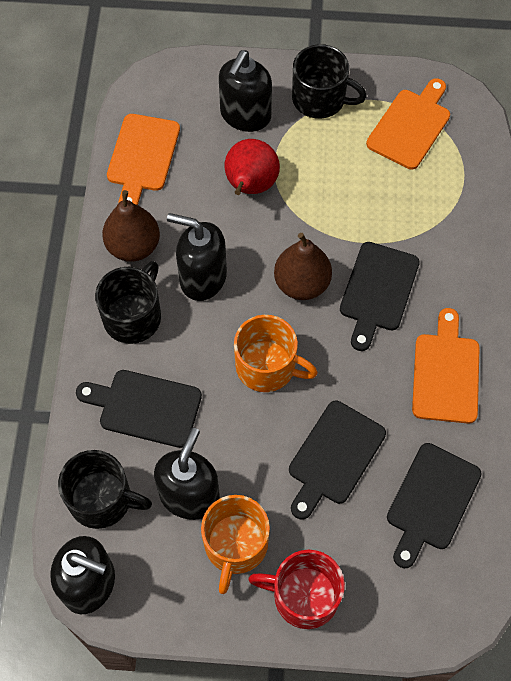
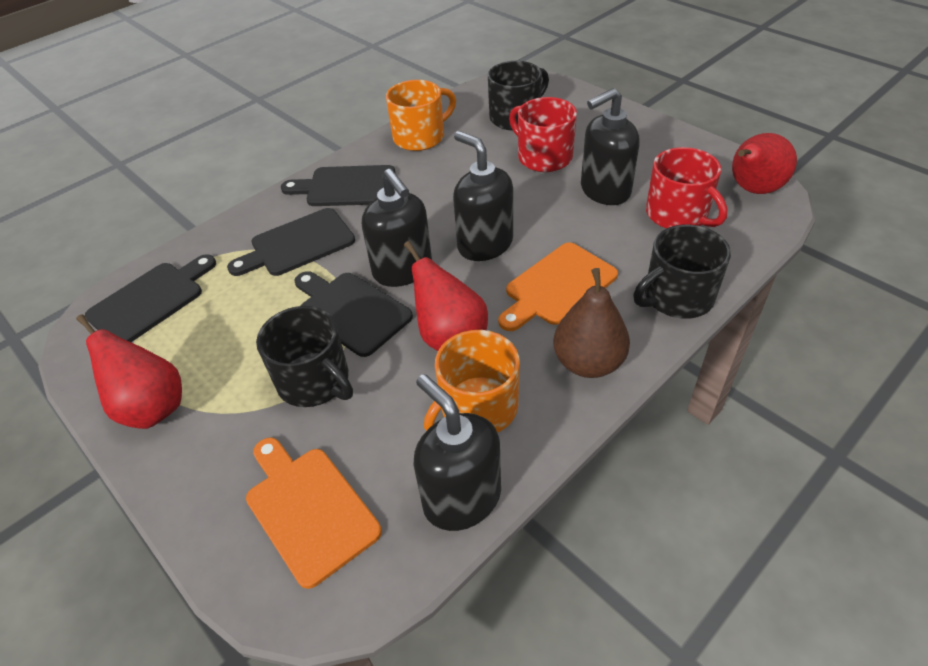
brown pear: [102,190,160,262] [274,233,332,300] = 2 -> [553,268,630,378] = 1
orange cutting board: [107,114,180,205] [366,78,450,170] [412,308,480,424] = 3 -> [246,438,382,589] [498,242,618,331] = 2
red mug: [248,550,345,629] = 1 -> [509,97,577,172] [646,147,727,228] = 2
red pear: [224,139,280,195] = 1 -> [76,314,182,429] [404,241,488,351] [732,133,797,194] = 3

